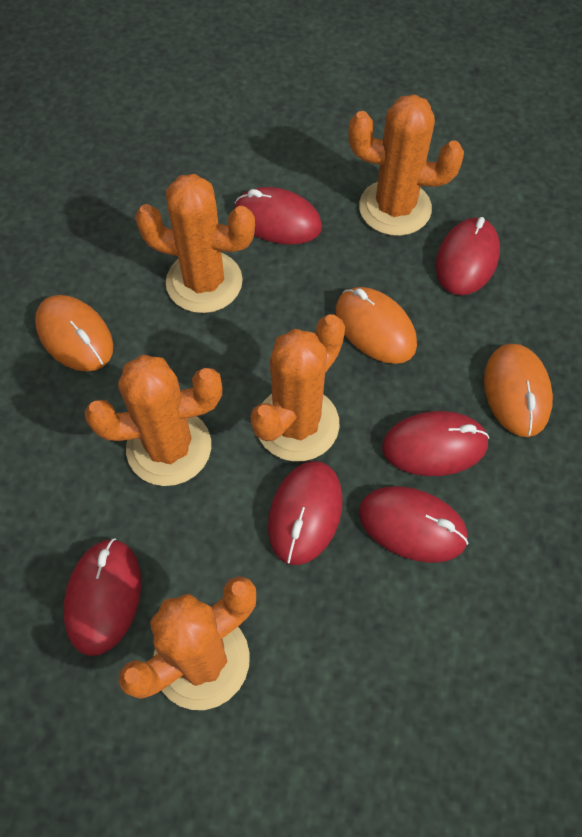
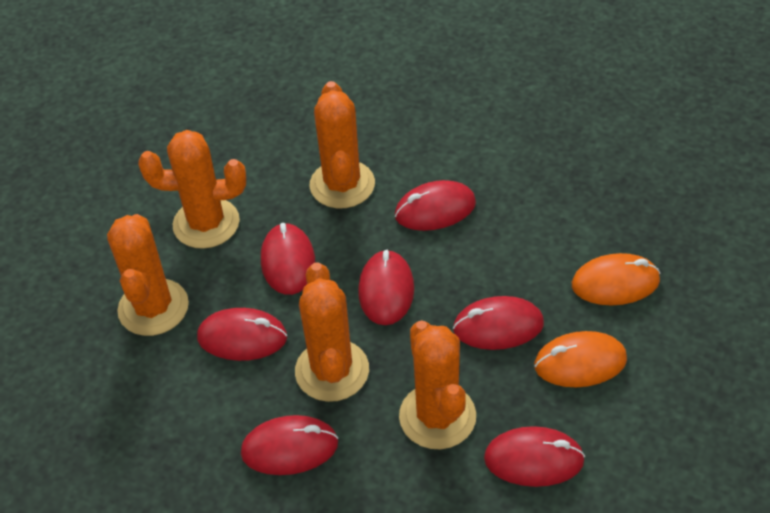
orange mouse: [35,295,113,372] [336,287,417,364] [484,344,553,437] = 3 -> [534,331,627,387] [572,253,660,305] = 2
red mouse: [63,538,141,656] [235,187,322,245] [268,461,343,565] [359,486,469,563] [382,411,489,476] [436,217,500,295] = 6 -> [197,308,287,361] [241,415,338,475] [261,223,315,295] [358,249,414,325] [395,180,476,231] [453,296,544,350] [484,426,585,487] = 7

